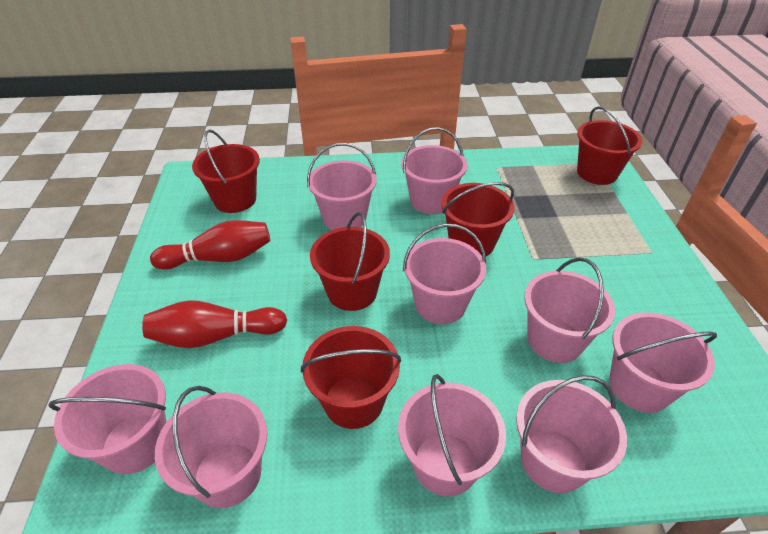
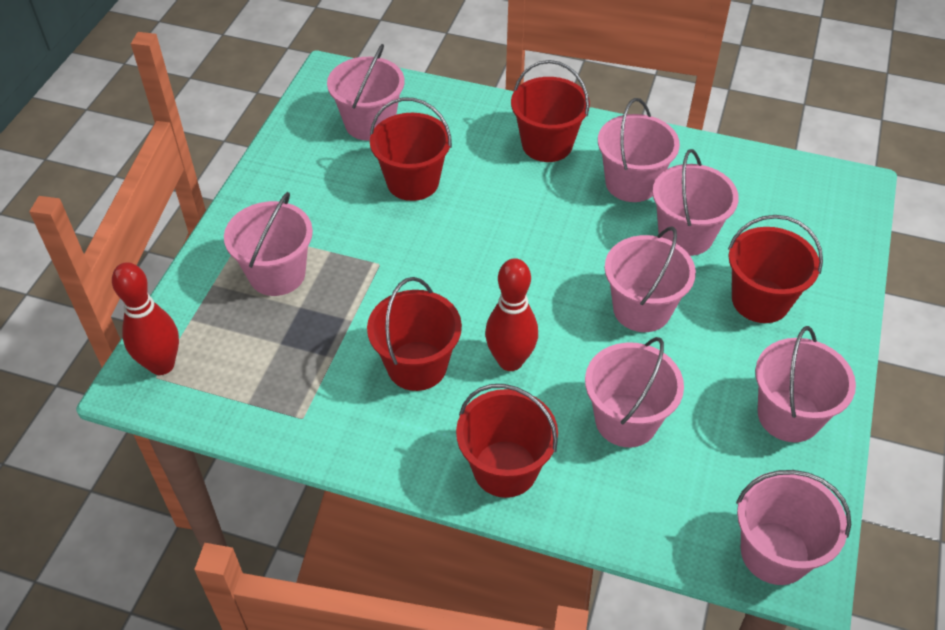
pink bucket: [48,364,167,474] [155,386,267,508] [307,143,377,230] [398,374,506,496] [401,127,467,214] [403,224,486,324] [516,375,627,493] [524,258,615,363] [609,312,717,413] = 9 -> [224,192,313,296] [327,44,404,141] [585,337,684,447] [598,98,680,202] [605,227,696,332] [652,149,739,256] [736,470,851,585] [755,326,856,442] = 8

